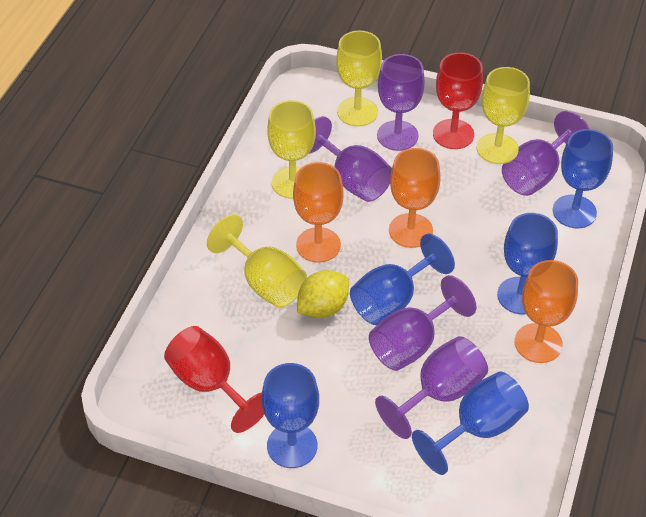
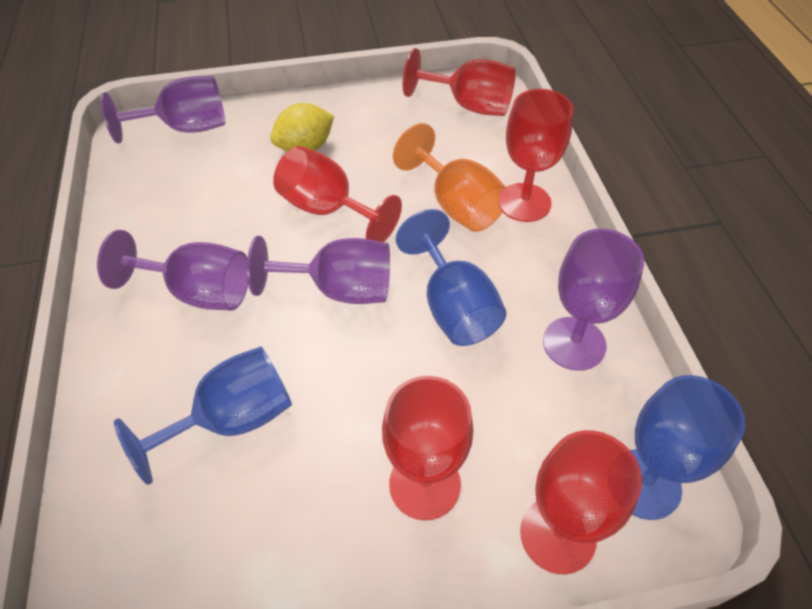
blue goblet: [262,363,319,468] [350,234,455,325] [412,372,529,475] [497,213,558,314] [553,129,613,228] = 5 -> [114,346,292,485] [396,209,507,346] [630,375,745,520] = 3
orange goblet: [293,162,344,263] [389,148,441,248] [515,260,578,363] = 3 -> [393,123,509,232] = 1
purple goblet: [309,116,392,202] [369,275,477,371] [375,336,488,439] [377,54,425,151] [502,111,589,196] = 5 -> [97,230,248,310] [101,76,225,143] [247,236,390,304] [543,229,644,371] = 4
red goblet: [164,326,264,433] [433,52,483,149] = 2 -> [273,146,402,242] [382,376,473,520] [403,48,516,116] [503,89,573,222] [520,430,642,575] = 5
yellow goblet: [207,214,307,308] [267,100,316,199] [336,31,382,127] [477,67,530,164] = 4 -> none = 0

